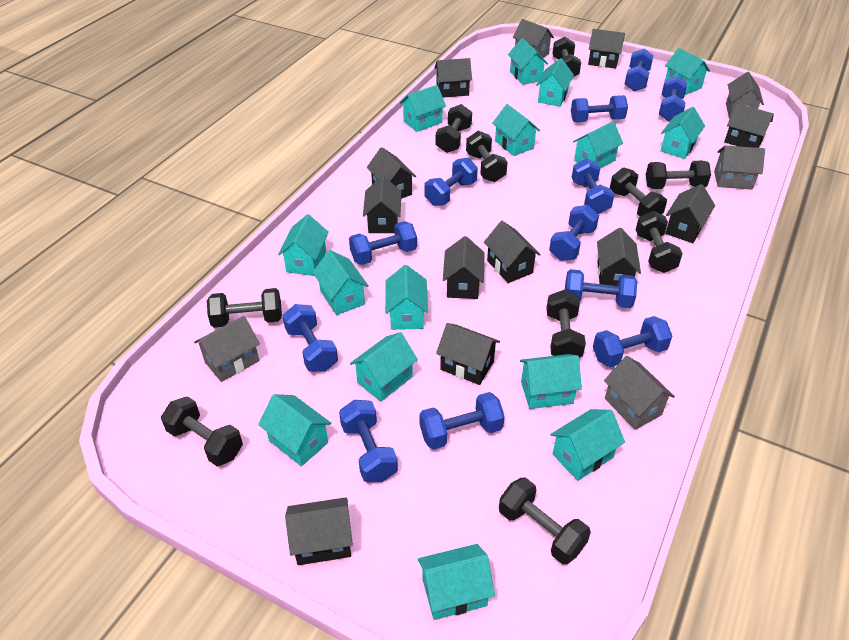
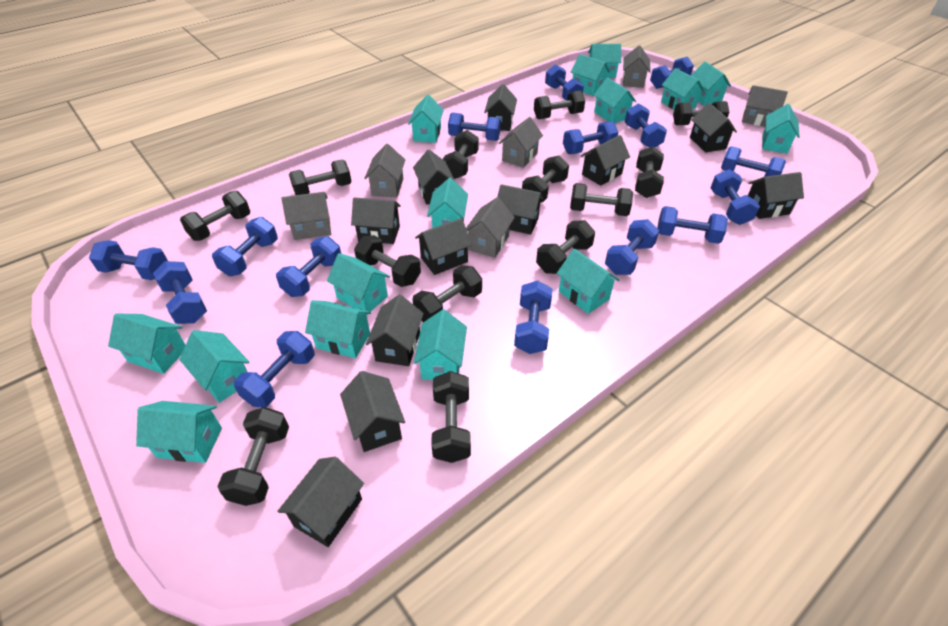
black dumbbell: [161,396,243,466] [207,288,282,328] [436,104,472,153] [466,131,508,182] [499,477,591,564] [546,290,586,358] [553,37,581,77] [610,168,667,216] [636,211,683,273] [646,161,711,189] = 10 -> [180,191,250,241] [217,407,289,506] [289,160,352,195] [354,235,421,287] [412,265,482,322] [431,371,471,463] [443,130,479,179] [522,156,569,203] [534,90,585,119] [536,220,595,274] [570,183,633,216] [635,147,664,198] [673,101,729,125] = 13
blue dumbbell: [282,304,338,372] [339,400,398,482] [349,221,417,265] [420,392,505,450] [424,158,478,206] [549,205,599,261] [565,269,637,308] [571,95,628,122] [572,158,614,214] [593,316,672,367] [625,48,654,91] [659,76,687,122] = 12 -> [89,240,168,280] [153,261,207,324] [212,217,278,276] [234,331,315,408] [276,236,341,297] [448,112,501,141] [514,281,553,354] [545,65,584,100] [563,121,618,154] [605,219,659,275] [625,104,667,148] [650,57,694,89] [657,206,728,244] [711,169,760,225] [721,146,786,177] = 15
grey house: [194,316,260,382] [513,19,554,59] [604,356,675,430] [714,146,765,190] [726,72,764,119] = 5 -> [282,192,331,240] [364,144,405,198] [466,197,515,258] [499,117,543,168] [623,46,651,88] [742,85,788,127] = 6

